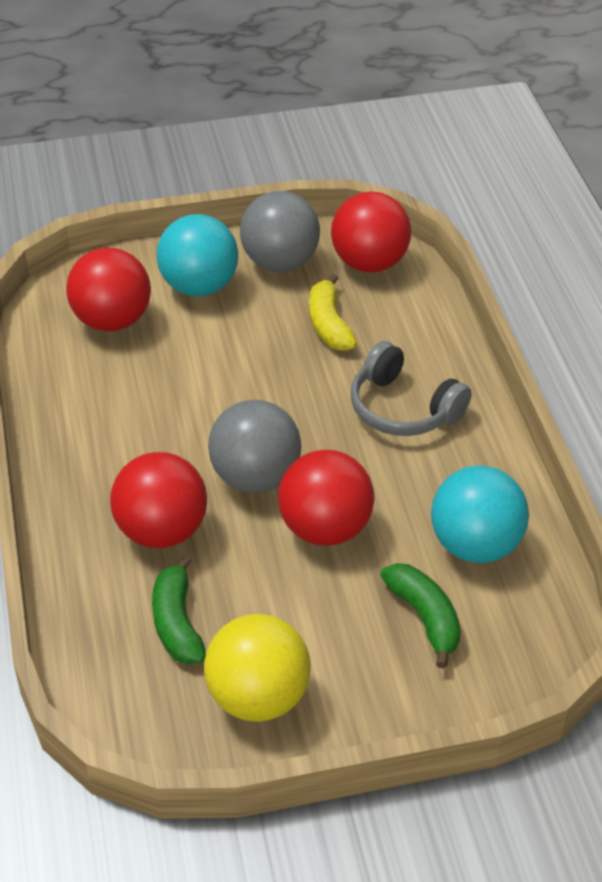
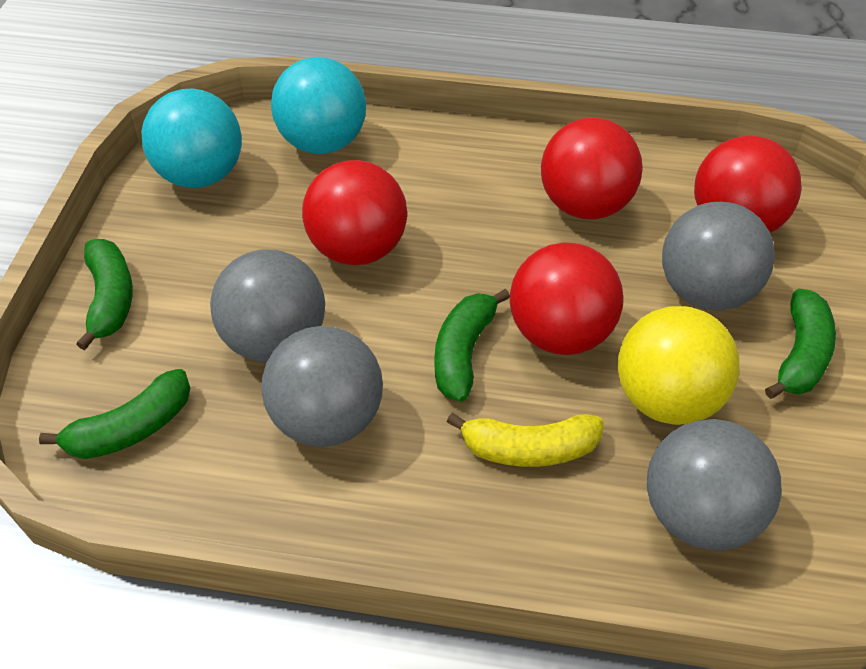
green banana: [152,555,206,664] [380,563,461,669] = 2 -> [39,369,191,459] [76,239,133,350] [435,289,510,402] [765,289,836,399] = 4
grey ball: [208,400,301,493] [240,191,320,272] = 2 -> [210,250,325,363] [261,326,383,447] [647,419,782,550] [662,202,775,311] = 4
grey headphones: [351,341,472,436] = 1 -> none = 0

